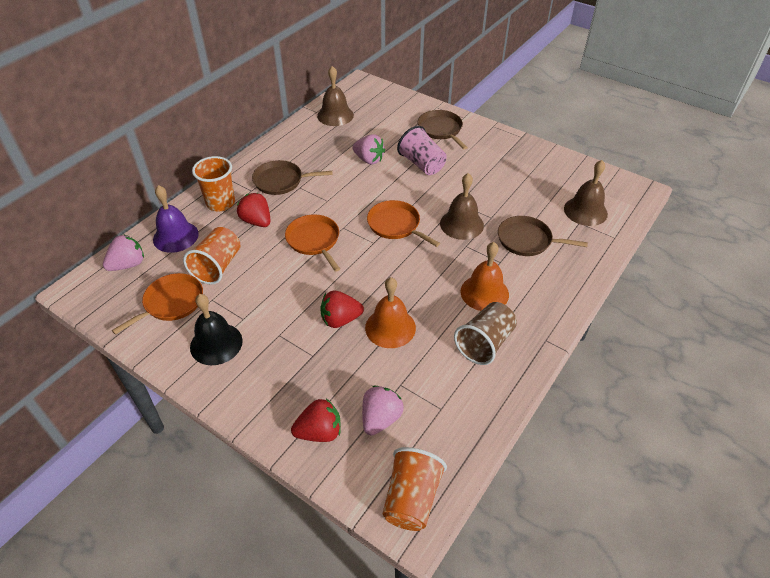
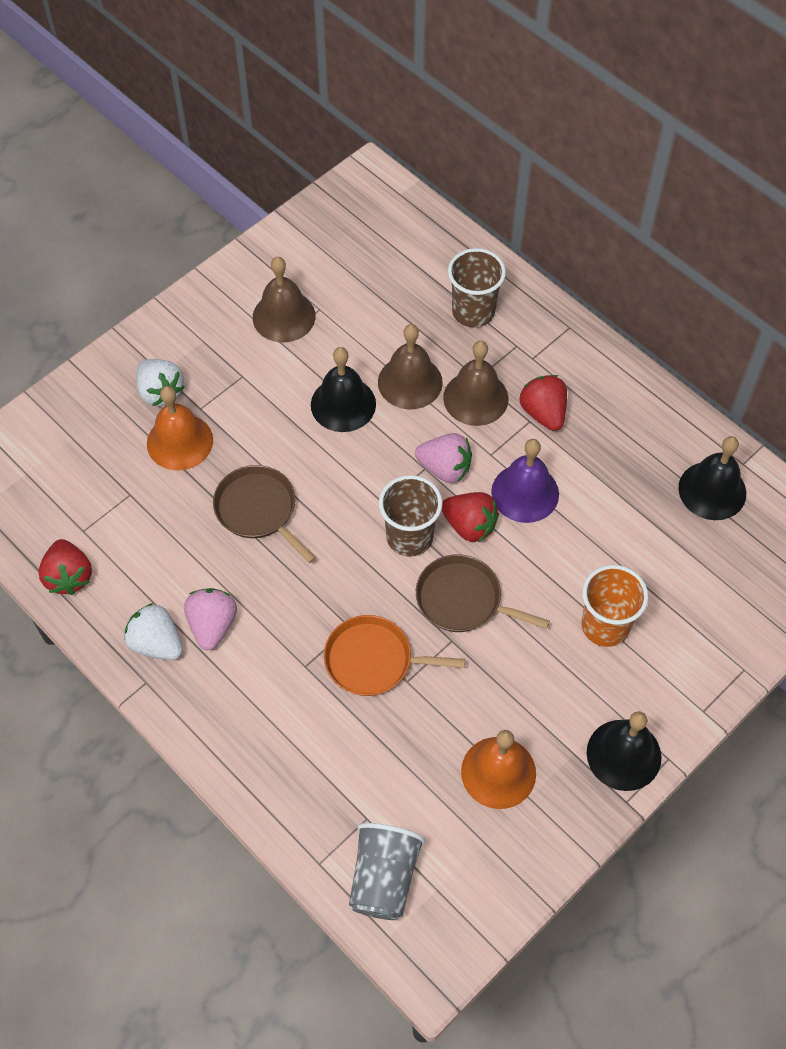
black bell: [190,294,243,365] = 1 -> [311,347,376,432] [587,711,661,791] [678,436,746,520] = 3
brown cup: [454,302,517,365] = 1 -> [379,475,443,557] [448,248,506,328] = 2
brown pan: [252,160,332,195] [417,110,468,150] [498,216,588,256] = 3 -> [213,465,316,563] [416,554,550,632] = 2
grey cup: none = 0 -> [349,823,425,920] = 1
orange cup: [183,227,240,285] [192,156,235,211] [383,447,447,531] = 3 -> [582,565,649,647] = 1
orange pan: [112,273,203,335] [285,215,340,272] [367,200,440,247] = 3 -> [324,615,465,696] = 1
pink cup: [397,126,447,175] = 1 -> none = 0
pink strawberry: [103,234,144,271] [352,134,385,165] [362,385,404,436] = 3 -> [184,588,237,651] [415,433,472,483] = 2
white strawberry: none = 0 -> [124,603,183,660] [136,359,185,406] = 2

